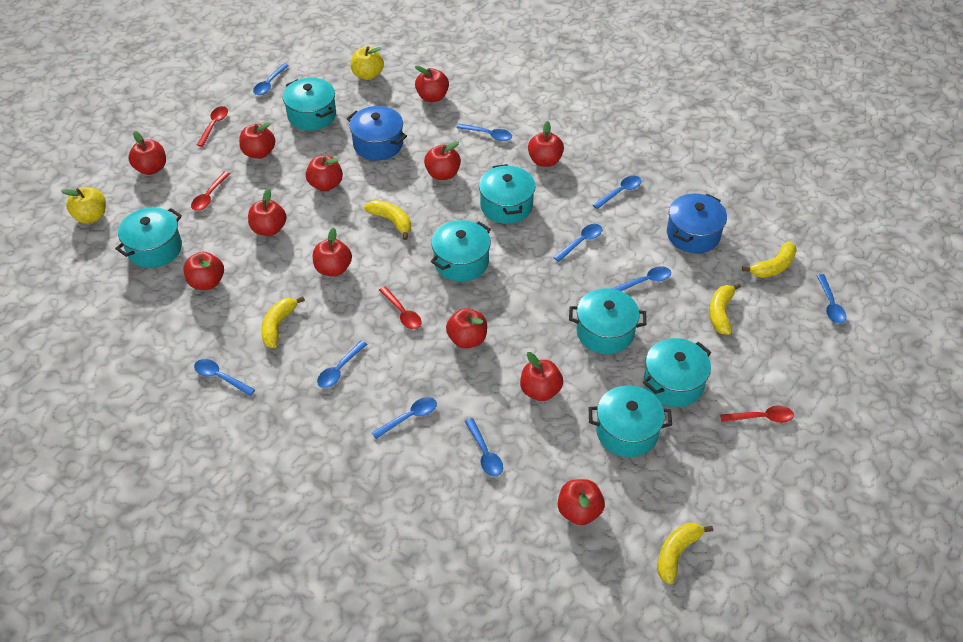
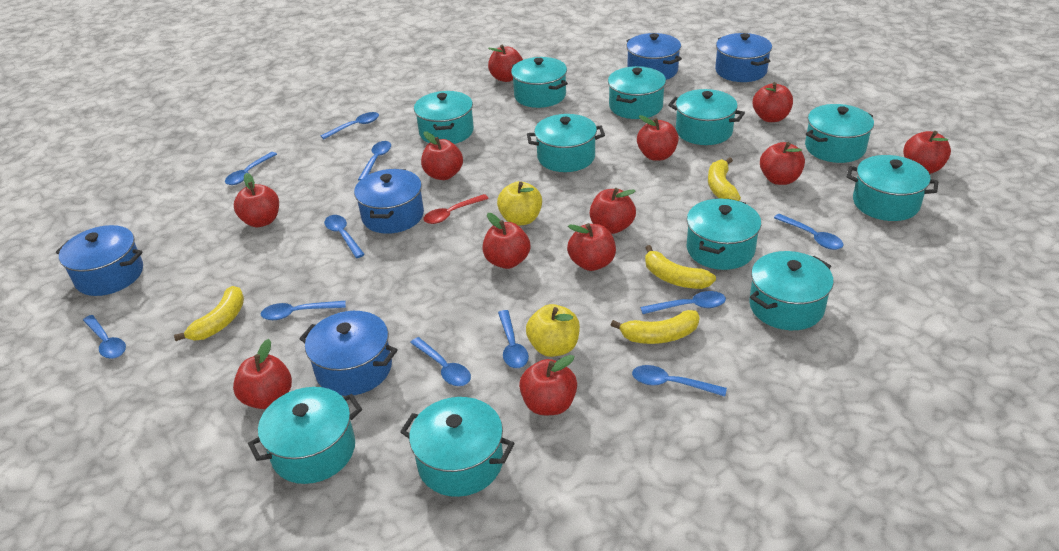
blue pot: [347,106,407,161] [667,193,727,253] = 2 -> [56,225,143,296] [299,311,398,396] [354,169,424,234] [627,33,682,80] [715,33,772,82] = 5
blue spoon: [194,359,255,396] [253,64,289,95] [317,340,368,388] [372,397,437,439] [456,124,512,141] [465,418,503,477] [553,224,603,262] [593,176,641,209] [611,266,671,291] [816,274,846,324] = 10 -> [83,315,126,359] [225,152,277,185] [261,301,346,320] [320,112,379,139] [324,215,365,258] [358,141,391,181] [410,337,471,386] [498,310,529,368] [632,365,727,397] [640,291,726,314] [774,214,843,250] = 11
red spoon: [191,171,230,211] [197,106,228,147] [379,286,422,329] [720,406,794,423] = 4 -> [423,194,489,224] = 1
turquoise pot: [115,207,182,268] [283,78,336,131] [431,220,491,282] [479,164,535,224] [569,288,646,354] [589,385,672,457] [643,338,711,407] = 7 -> [248,387,362,484] [400,397,515,497] [414,91,474,144] [511,57,568,108] [527,114,605,172] [608,66,666,119] [668,89,745,145] [687,199,761,270] [749,251,834,330] [805,104,874,163] [847,155,938,221] = 11
yellow banana: [261,296,305,348] [364,200,411,240] [658,523,713,584] [709,283,741,335] [742,241,797,278] = 5 -> [174,286,244,341] [611,310,700,344] [645,245,716,289] [708,157,741,201] = 4

